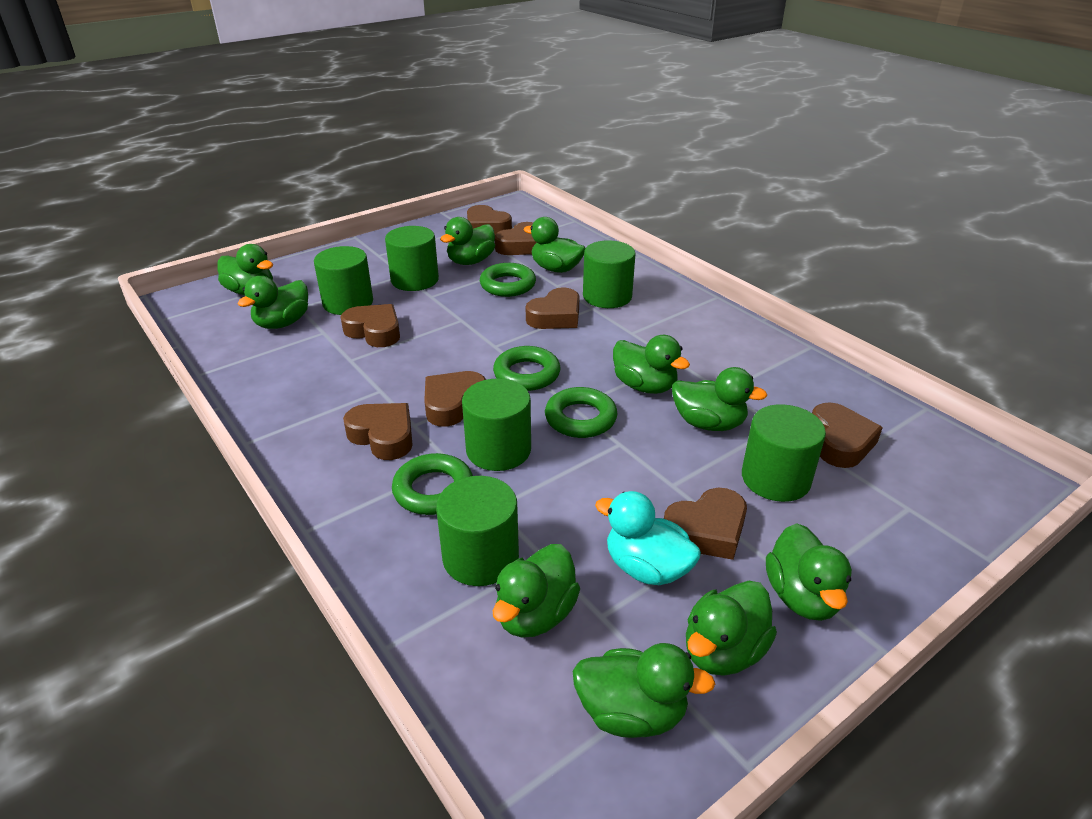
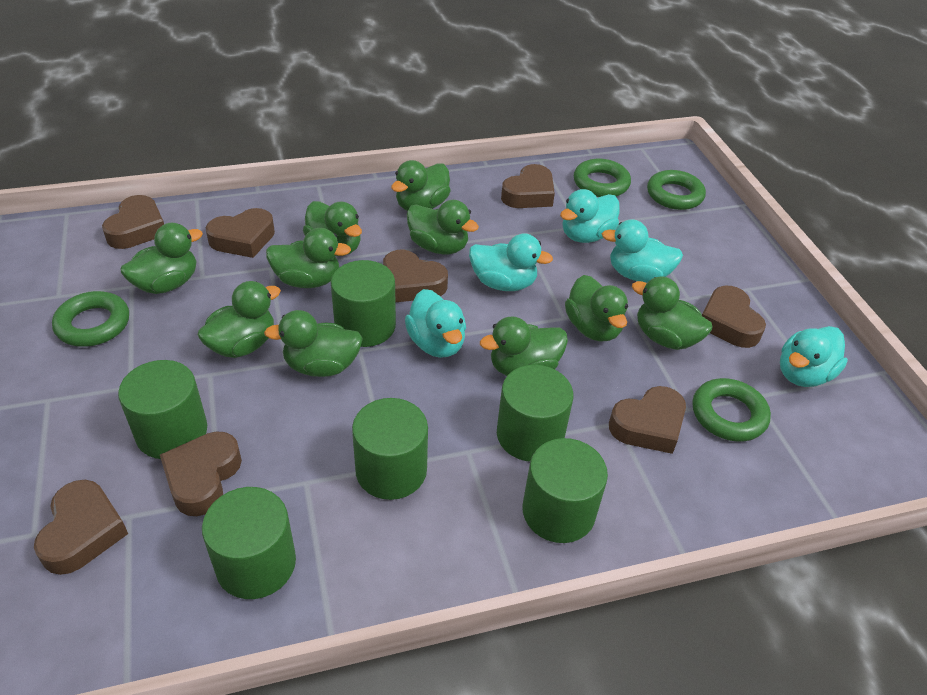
turquoise duck: [595,491,701,585] = 1 -> [405,289,466,358] [469,233,553,291] [560,189,620,243] [602,219,683,283] [780,326,848,387] = 5

